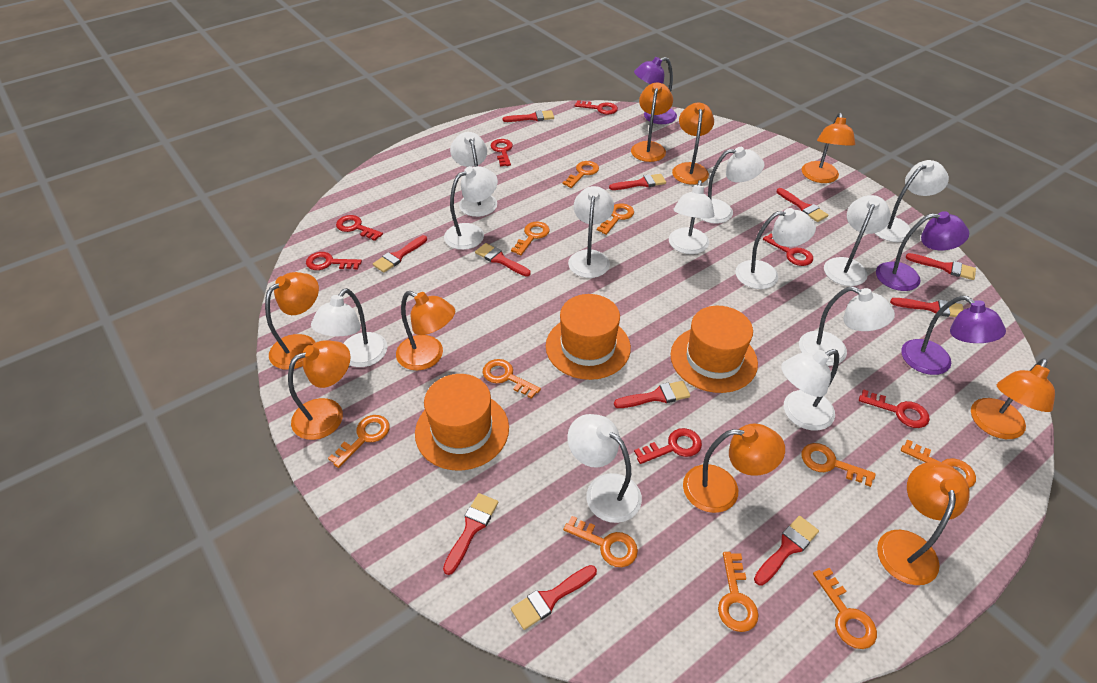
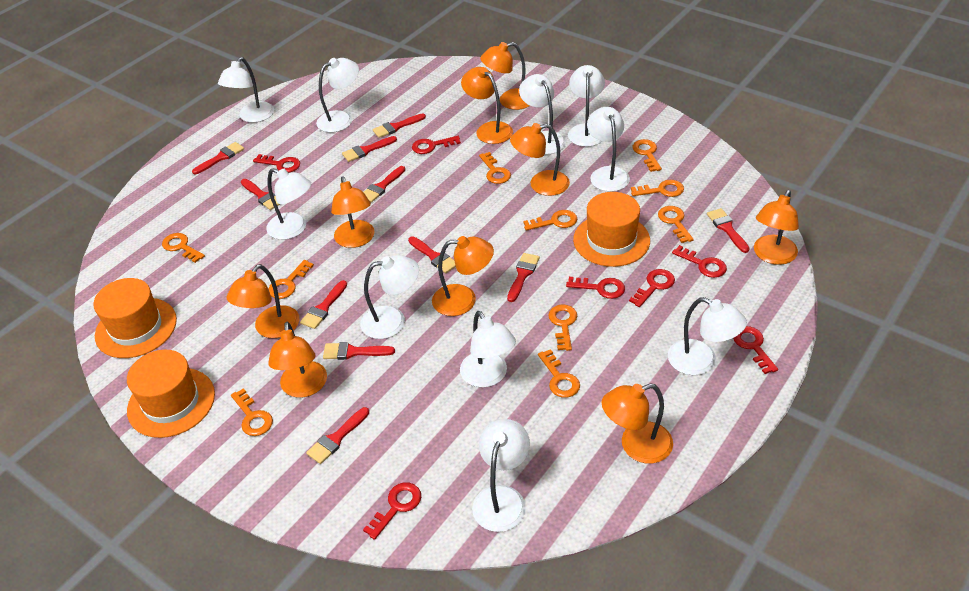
purple lamp: [634,57,677,124] [876,211,969,291] [901,296,1006,375] = 3 -> none = 0
white lamp: [311,288,387,367] [444,166,498,250] [450,132,497,217] [567,414,642,523] [568,186,614,278] [669,180,714,254] [700,147,764,224] [735,208,816,289] [781,349,839,431] [799,286,895,366] [824,195,891,286] [874,160,949,242] = 12 -> [218,57,274,123] [266,168,311,240] [316,58,359,132] [360,255,419,339] [460,311,516,388] [472,419,530,532] [519,74,566,154] [568,65,605,147] [587,107,630,192] [668,297,747,375] = 10

